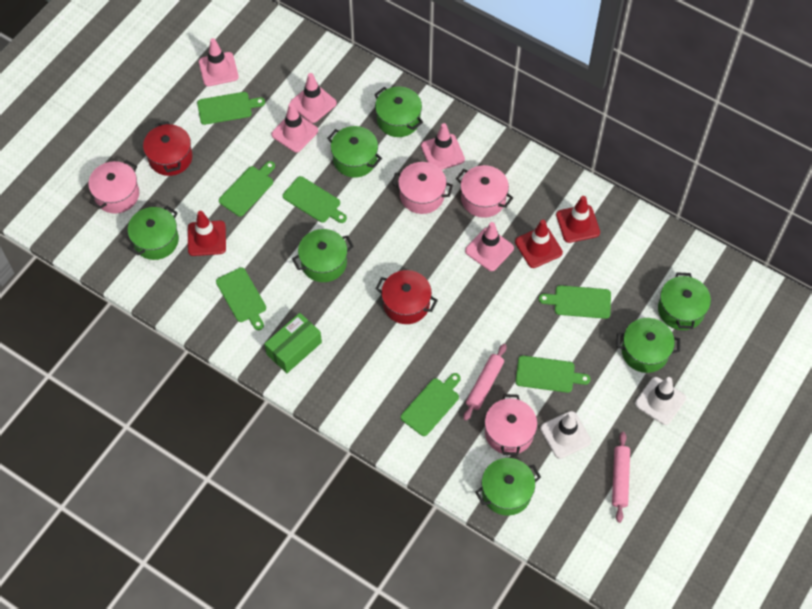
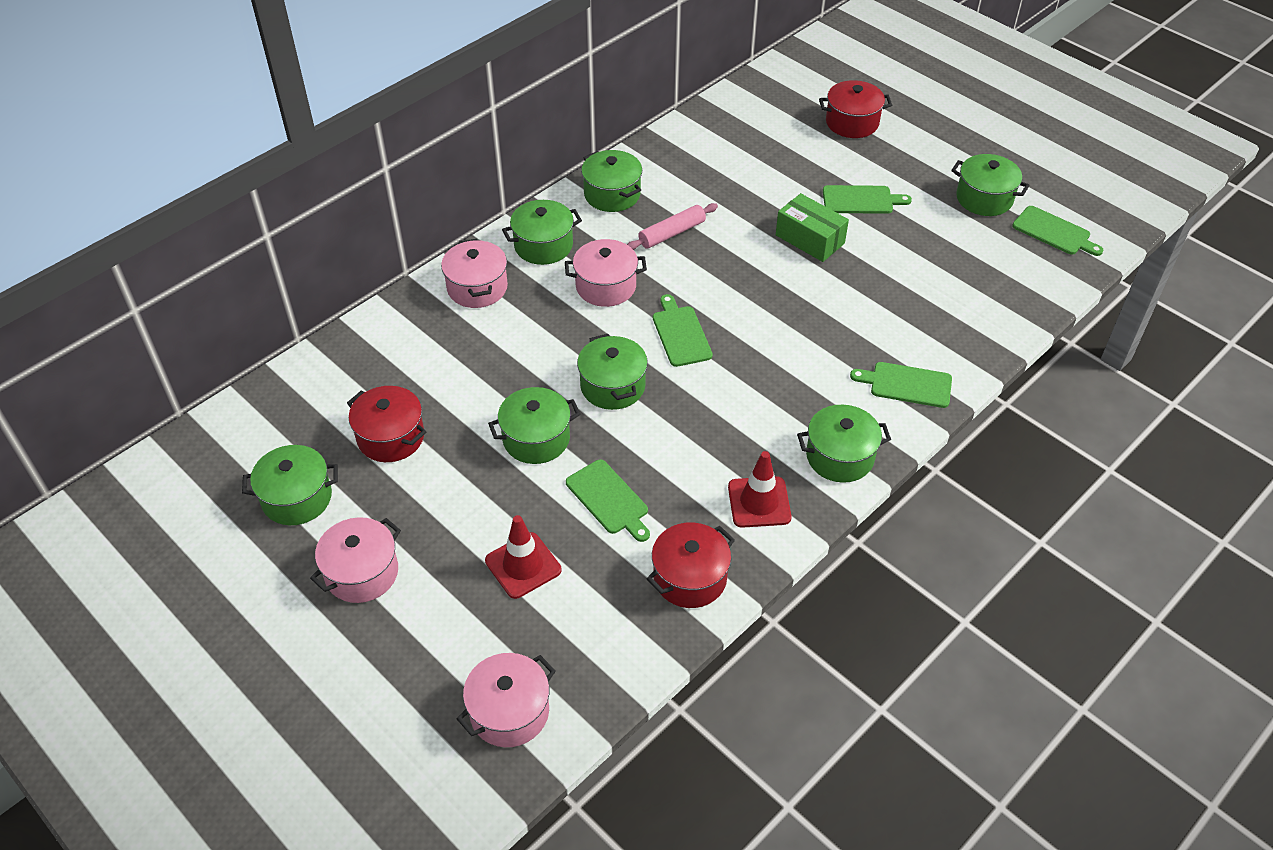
green cutting board: [197,92,265,125] [216,267,266,330] [219,161,275,217] [283,176,347,223] [401,373,461,436] [516,355,591,393] [539,285,611,319] = 7 -> [566,459,650,542] [653,294,713,367] [823,185,912,214] [850,362,952,408] [1012,206,1103,256] = 5
pink rolling pin: [463,344,506,421] [612,432,630,523] = 2 -> [627,203,718,250] = 1
pink traffic cone: [199,38,239,86] [271,103,318,152] [290,73,337,123] [421,123,465,170] [465,222,514,271] = 5 -> none = 0
red pot: [143,121,193,176] [375,270,438,324] = 2 -> [347,386,426,462] [647,523,735,608] [819,80,892,138] = 3
red traffic cone: [188,211,226,256] [515,220,563,268] [556,196,600,243] = 3 -> [485,515,561,599] [728,451,791,528] = 2
white traffic cone: [540,411,591,459] [635,377,686,425] = 2 -> none = 0

